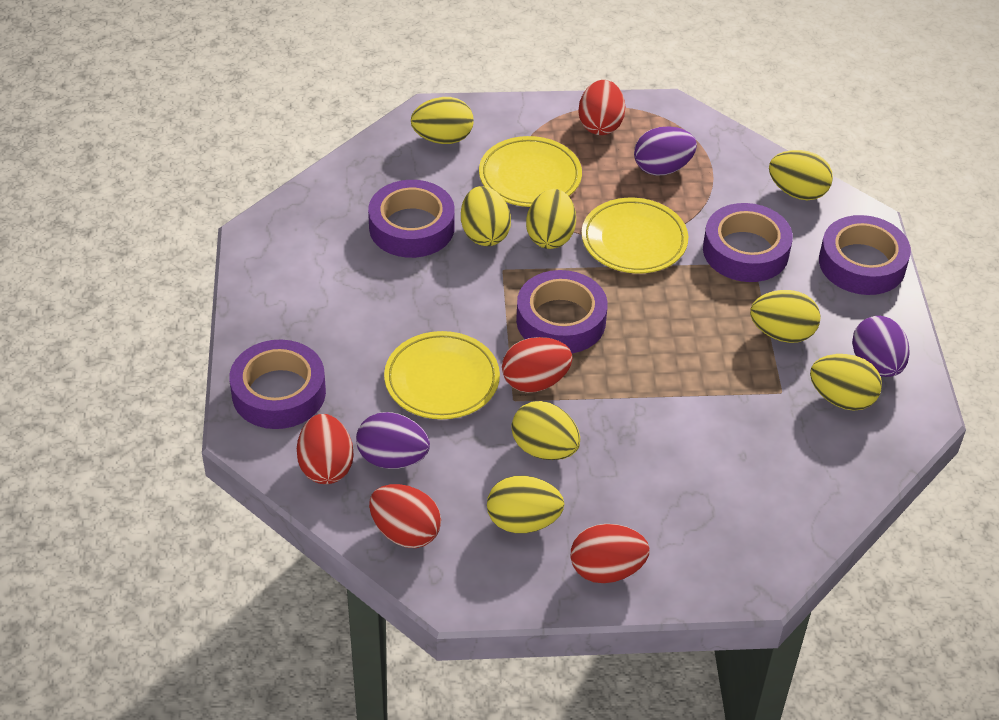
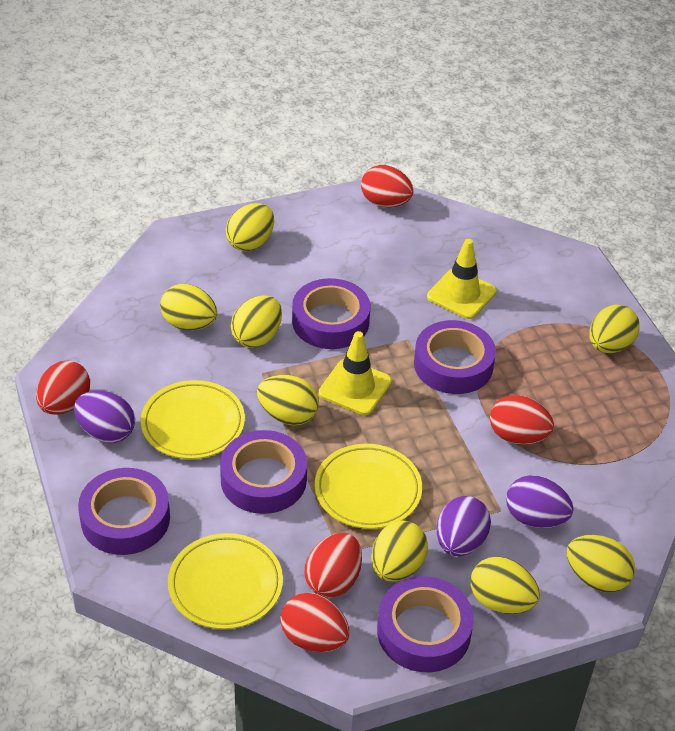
yellow traffic cone: none = 0 -> [319,331,392,415] [427,239,497,319] = 2

